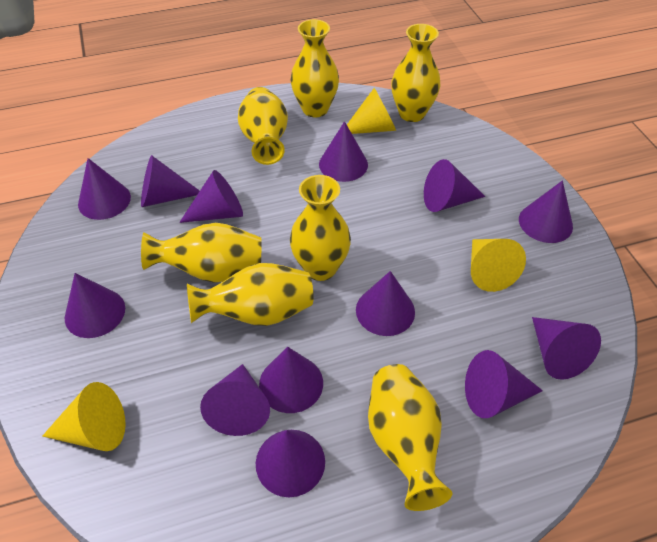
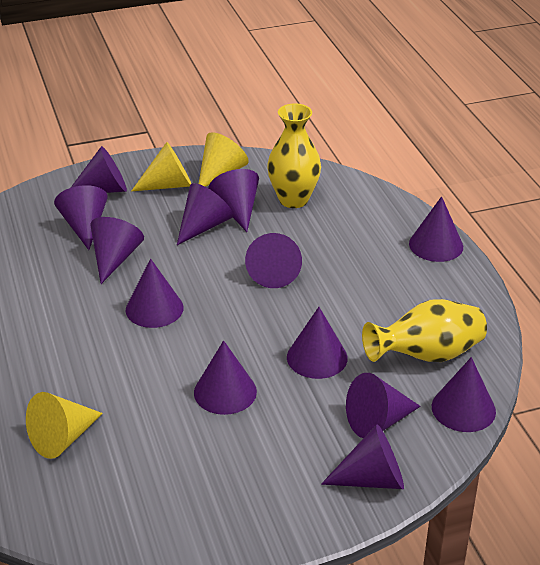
yellow vase: [141,223,261,283] [187,263,314,326] [238,87,288,165] [290,19,339,117] [290,175,351,281] [368,364,453,511] [391,24,441,122] = 7 -> [267,104,321,208] [362,299,487,362] = 2

